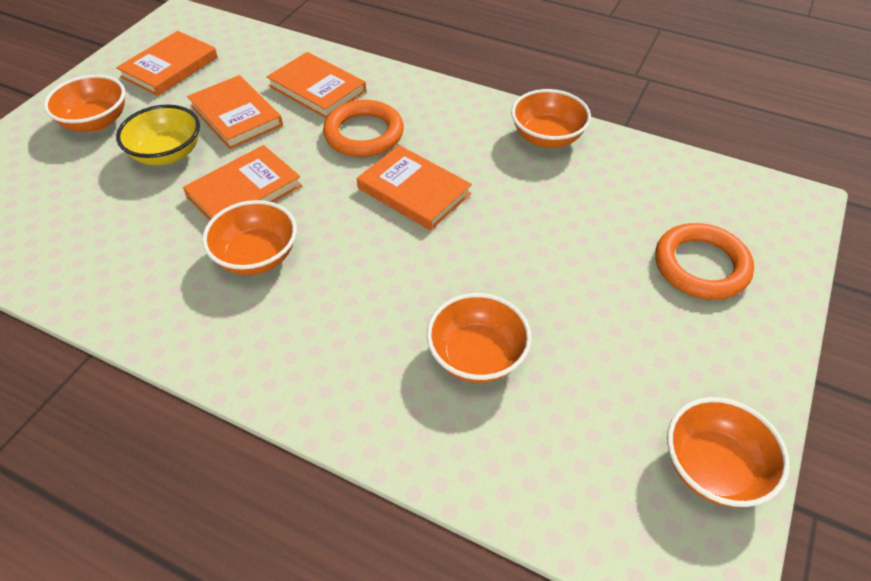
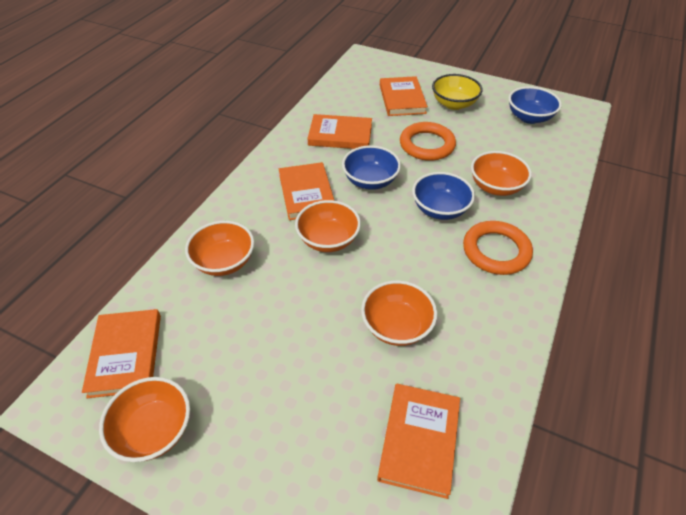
blue bowl: none = 0 -> [342,145,401,190] [412,172,475,220] [508,86,562,124] = 3

